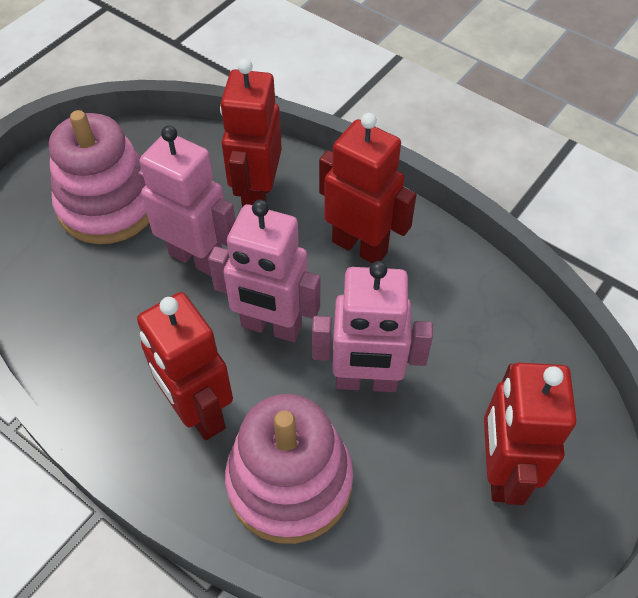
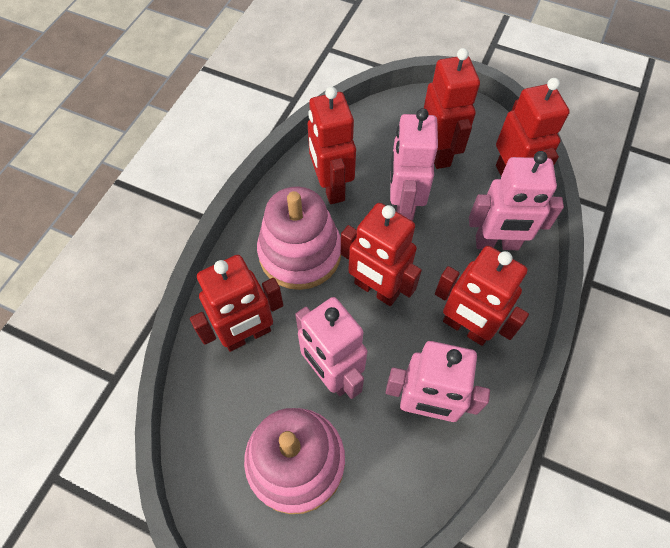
pink robot: [138,126,236,277] [208,200,320,343] [312,261,433,392] = 3 -> [295,297,367,399] [386,341,490,422] [390,108,438,221] [469,151,564,250] = 4
red robot: [137,292,233,441] [220,58,282,207] [319,113,416,263] [484,363,576,505] = 4 -> [190,255,283,352] [308,87,356,204] [341,203,422,306] [424,48,480,169] [435,246,529,346] [496,78,570,176] = 6

